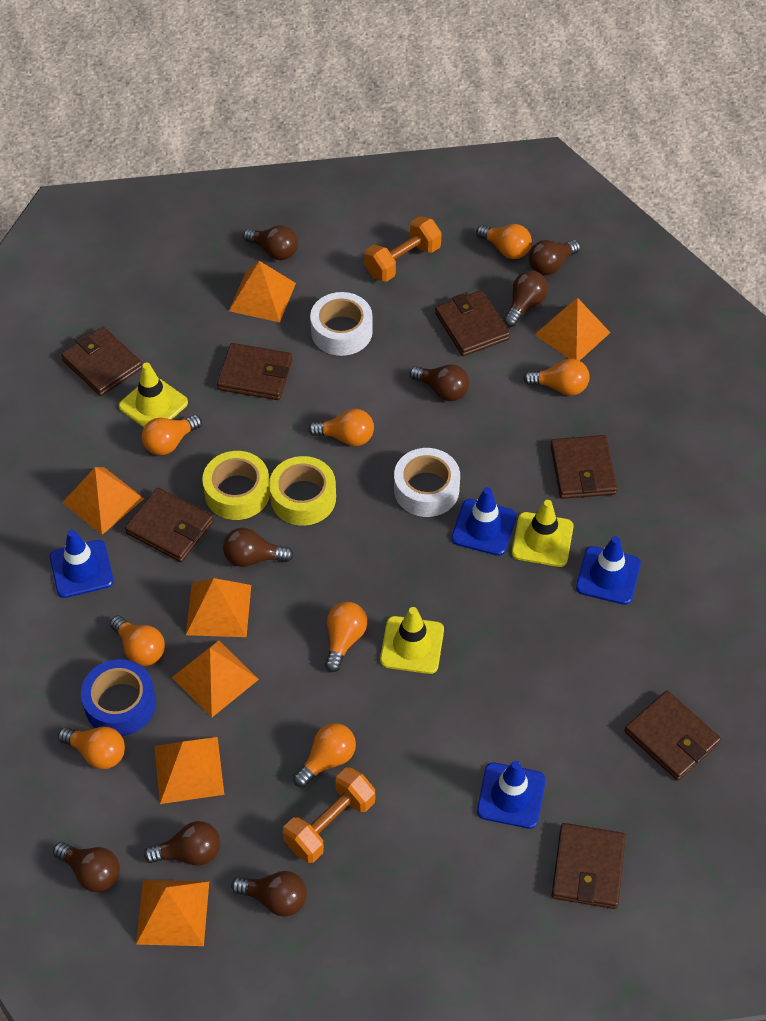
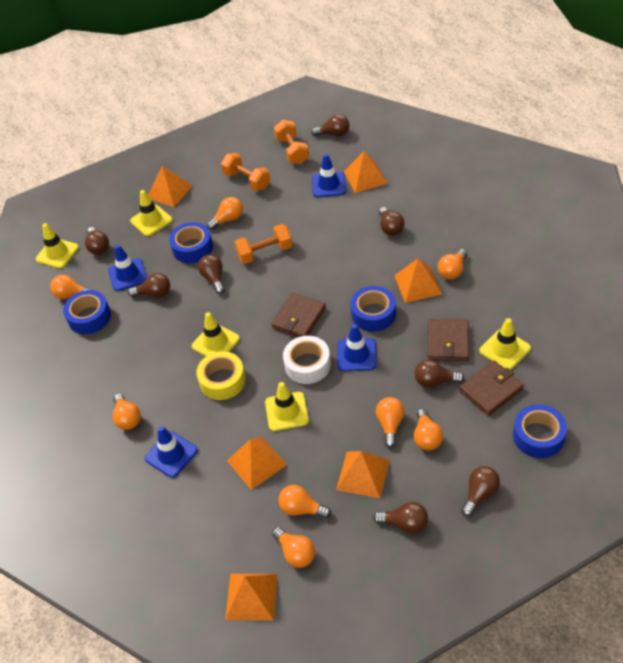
blue tape: [81,659,156,736] = 1 -> [63,290,111,334] [169,222,213,263] [351,286,396,332] [513,404,567,458] = 4
brown wallet: [61,326,142,396] [125,488,213,562] [217,343,293,400] [435,290,510,356] [551,435,617,499] [552,823,626,909] [624,691,721,781] = 7 -> [271,293,326,337] [428,319,469,361] [459,361,524,416] = 3
orange dumbbell: [283,768,375,863] [364,216,441,282] = 2 -> [221,153,271,191] [235,224,293,264] [274,120,309,164] = 3
orange pyramid: [62,467,144,535] [136,880,209,946] [154,737,224,804] [172,640,259,718] [186,578,251,637] [229,261,296,322] [535,298,611,361] = 7 -> [148,166,193,207] [225,574,277,621] [227,436,287,490] [336,451,390,498] [344,151,388,193] [394,258,442,303] = 6
white tape: [310,292,373,356] [394,448,460,517] = 2 -> [283,336,331,384] = 1
yellow tape: [202,451,270,520] [269,456,336,526] = 2 -> [196,351,246,400] = 1
yellow traffic cone: [119,363,188,427] [380,607,444,674] [512,500,574,567] = 3 -> [35,223,79,269] [130,190,173,236] [192,312,240,356] [265,382,309,431] [479,318,531,370] = 5

